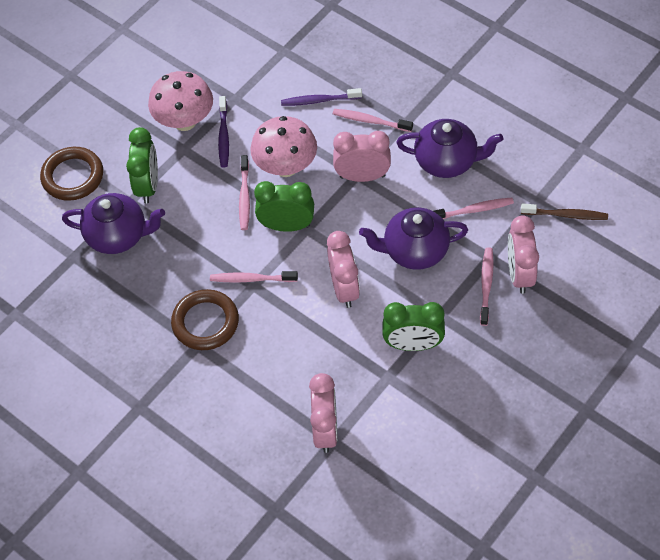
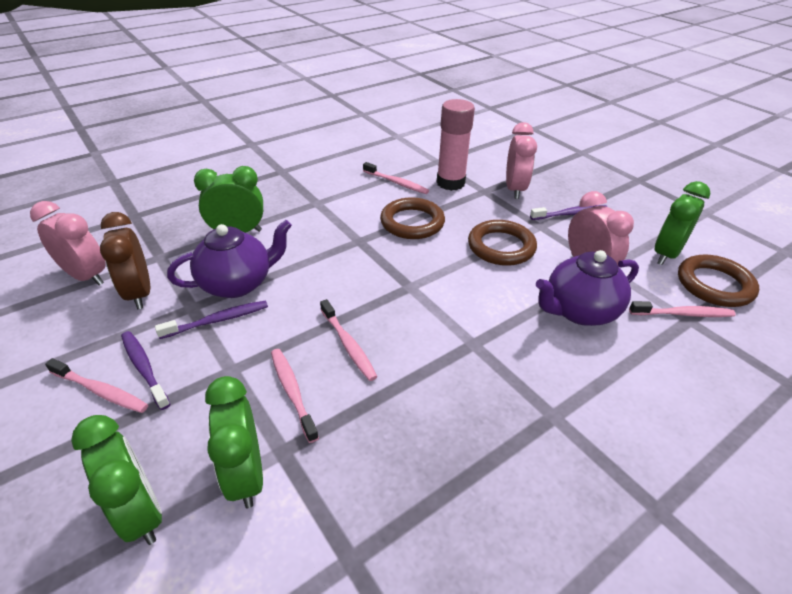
brown clock: none = 0 -> [100,212,150,309] = 1
brown ring: [40,147,103,201] [171,289,239,350] = 2 -> [380,197,445,239] [468,220,537,266] [678,254,759,307] = 3
brown toothbrush: [521,203,608,220] = 1 -> none = 0
green clock: [126,127,158,203] [254,181,314,232] [382,302,445,351] = 3 -> [71,415,162,545] [194,166,263,233] [205,376,263,508] [655,181,710,265] = 4
pink clock: [309,373,338,453] [327,231,360,308] [333,131,391,182] [508,215,539,294] = 4 -> [30,201,106,285] [506,122,537,199] [568,191,634,265] = 3
pink glue stick: none = 0 -> [436,99,475,191] = 1
pink mushroom: [148,71,213,131] [250,116,317,177] = 2 -> none = 0
purple teapot: [62,193,165,254] [359,207,468,270] [397,119,503,178] = 3 -> [167,220,292,298] [536,250,639,326] = 2
purple toothbrush: [218,96,229,168] [281,88,362,106] = 2 -> [121,331,170,410] [155,301,268,339] [530,205,607,220] = 3

